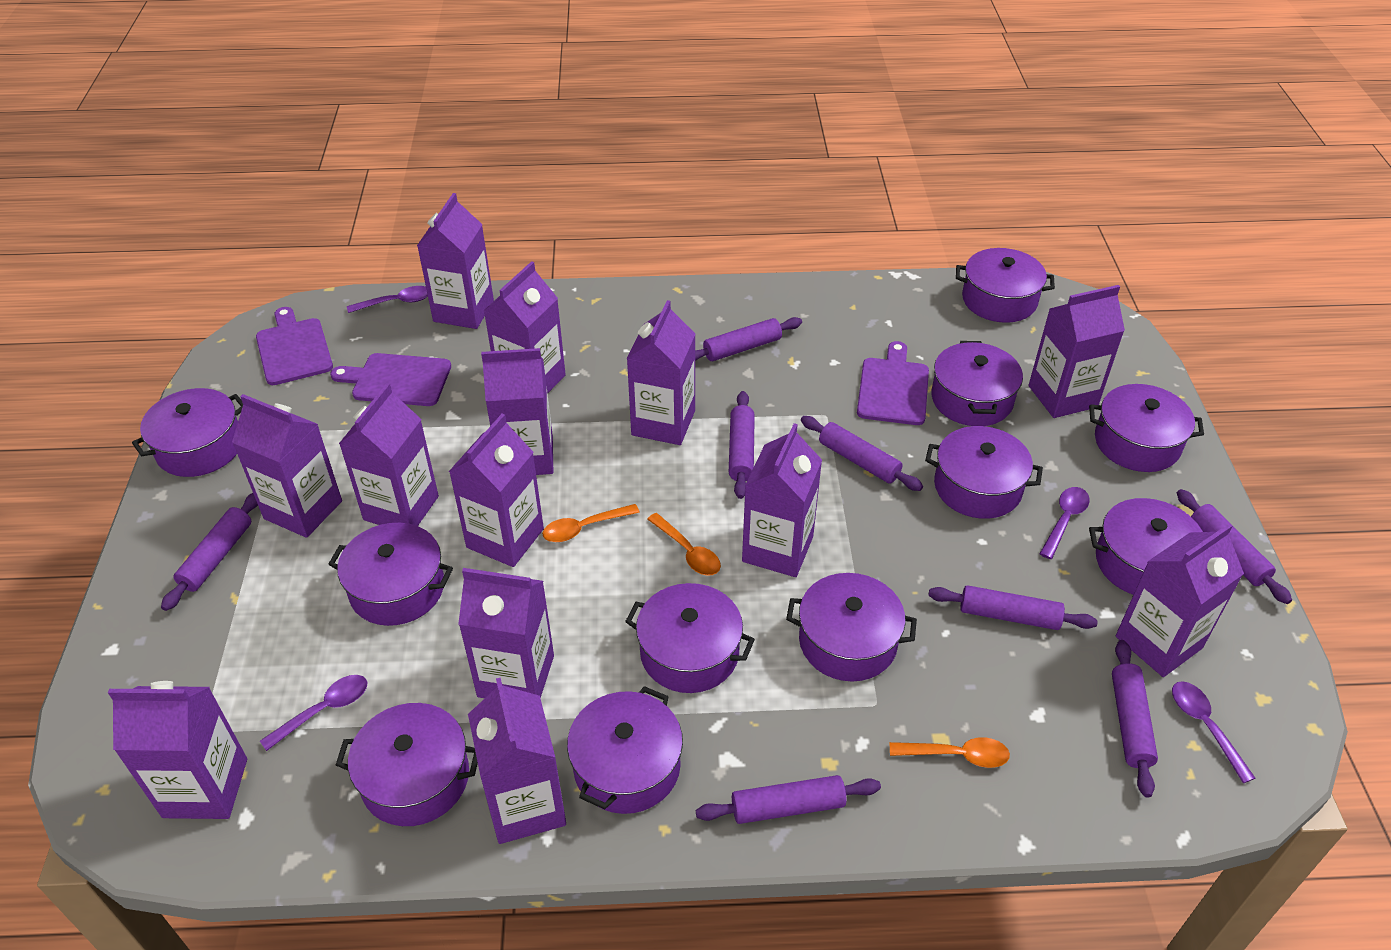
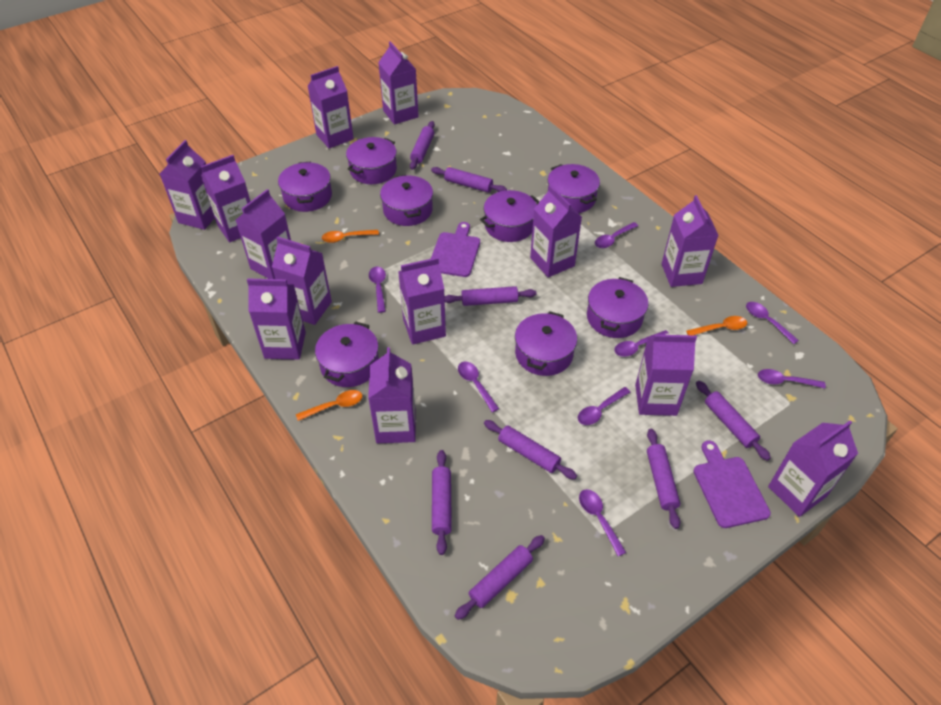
purple cutting board: [256,307,333,385] [330,353,451,406] [857,341,929,425] = 3 -> [431,222,480,277] [694,441,771,528] = 2
purple pot: [132,388,243,477] [328,523,453,626] [336,703,478,826] [567,686,683,814] [625,583,755,693] [786,573,917,681] [925,426,1043,519] [932,341,1023,426] [956,248,1055,323] [1089,384,1204,472] [1089,498,1203,595] = 11 -> [278,162,332,212] [315,321,379,387] [346,137,397,184] [380,175,433,226] [480,190,540,242] [515,311,577,376] [548,164,600,213] [587,277,648,338] = 8
purple spoon: [260,675,368,751] [347,286,428,313] [1040,487,1090,559] [1172,681,1255,783] = 4 -> [369,267,386,313] [458,361,499,413] [578,387,630,425] [579,489,626,556] [595,222,638,248] [614,330,669,357] [746,302,799,344] [758,369,826,388] = 8

